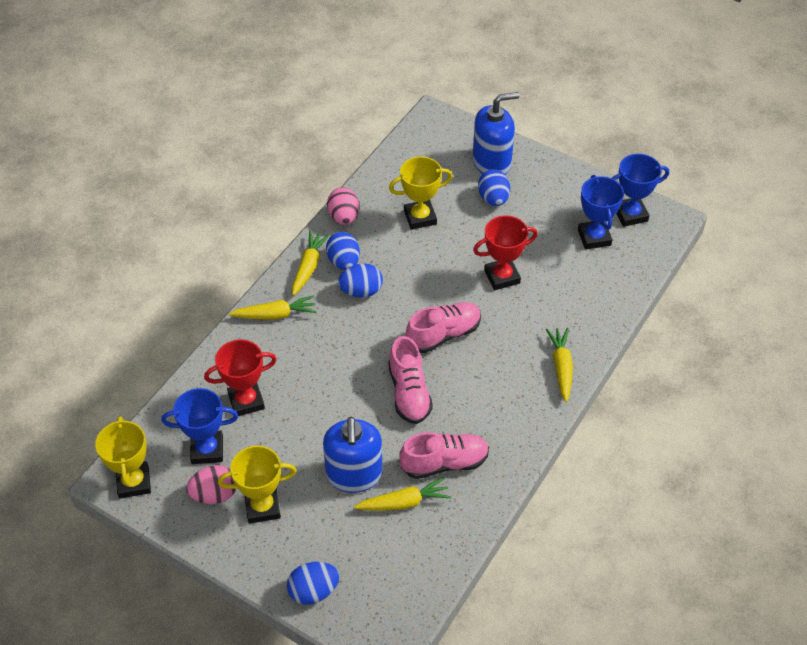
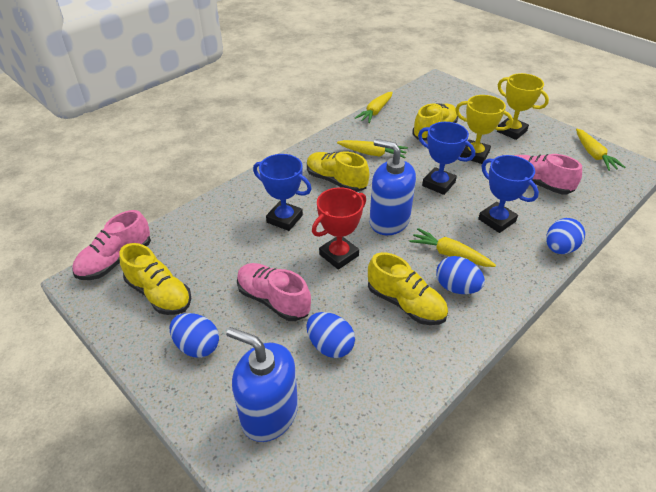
pink egg: [186,465,236,504] [327,188,359,225] = 2 -> none = 0
red trophy: [204,339,277,416] [473,215,538,290] = 2 -> [312,187,366,270] = 1
yellow shoe: none = 0 -> [119,243,191,315] [307,151,369,192] [368,252,448,325] [412,103,458,141] = 4
yellow trophy: [95,416,151,498] [218,446,297,524] [389,156,453,230] = 3 -> [455,95,513,164] [497,73,549,140] = 2

